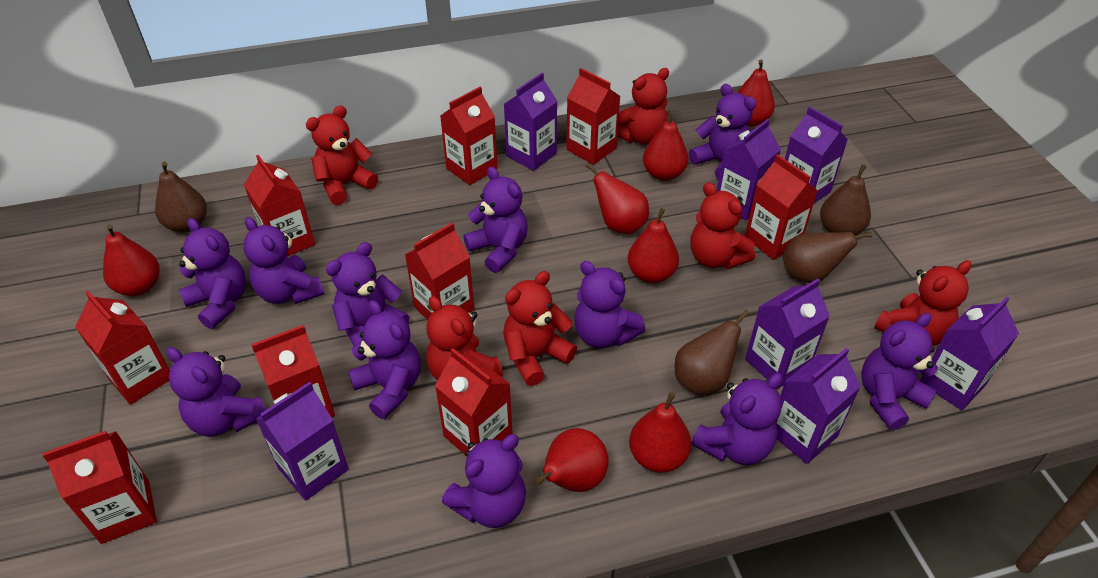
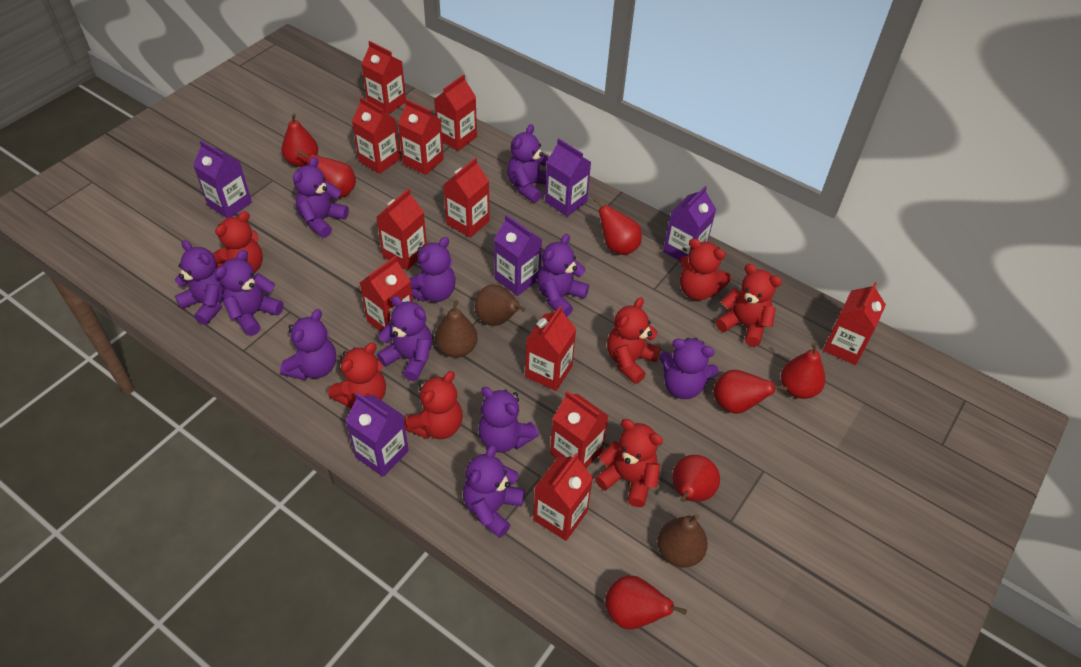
brown pear: [155,162,207,233] [675,310,750,396] [783,232,872,283] [820,164,871,236] = 4 -> [435,300,478,358] [474,285,526,326] [657,514,708,568] = 3
purple carton: [256,382,349,501] [504,73,557,171] [717,119,781,221] [745,279,830,389] [775,348,861,464] [785,107,848,203] [920,297,1019,411] = 7 -> [193,140,252,218] [346,393,409,477] [494,215,542,296] [545,139,591,217] [663,186,716,261] = 5
red carton: [42,431,157,544] [75,291,170,405] [244,155,315,256] [251,325,335,417] [405,222,475,320] [435,348,513,454] [440,87,498,185] [566,68,621,165] [745,154,818,260] = 9 -> [352,97,400,174] [360,256,413,332] [362,41,406,115] [377,189,427,270] [398,99,443,175] [434,74,477,151] [443,158,490,238] [525,306,576,391] [533,453,593,541] [550,391,608,468] [823,282,886,365] = 11
red teddy bear: [306,105,378,205] [426,296,503,381] [503,271,577,386] [617,68,669,145] [690,182,755,269] [874,260,972,346] = 6 -> [212,211,263,273] [328,343,386,408] [404,371,463,439] [595,419,663,507] [607,297,661,384] [680,238,731,301] [716,264,782,347] = 7

